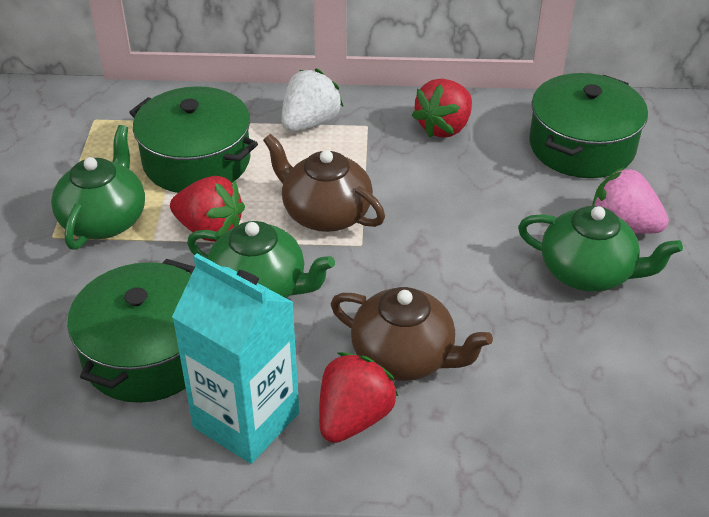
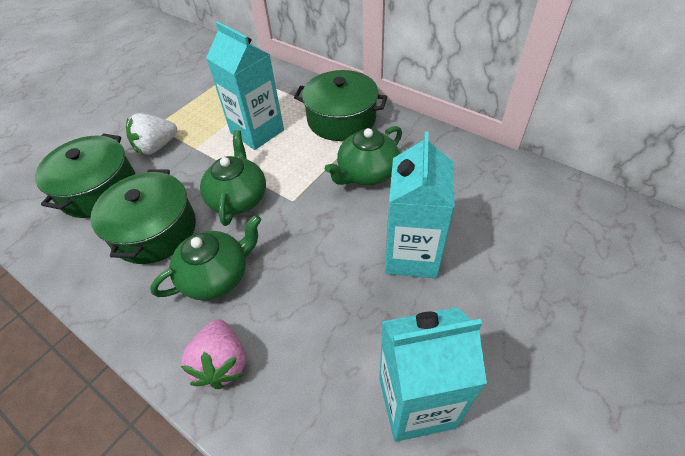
brown teapot: [263,134,385,232] [331,287,493,381] = 2 -> none = 0
red strawberry: [170,176,245,242] [319,352,398,443] [412,79,472,138] = 3 -> none = 0
turquoise carton: [172,254,299,464] = 1 -> [206,22,284,150] [379,307,487,442] [385,131,455,278] = 3

